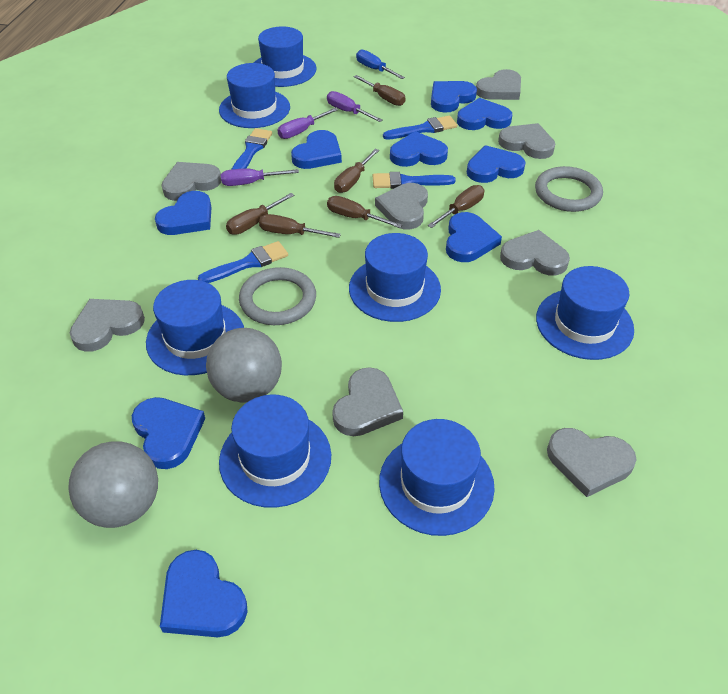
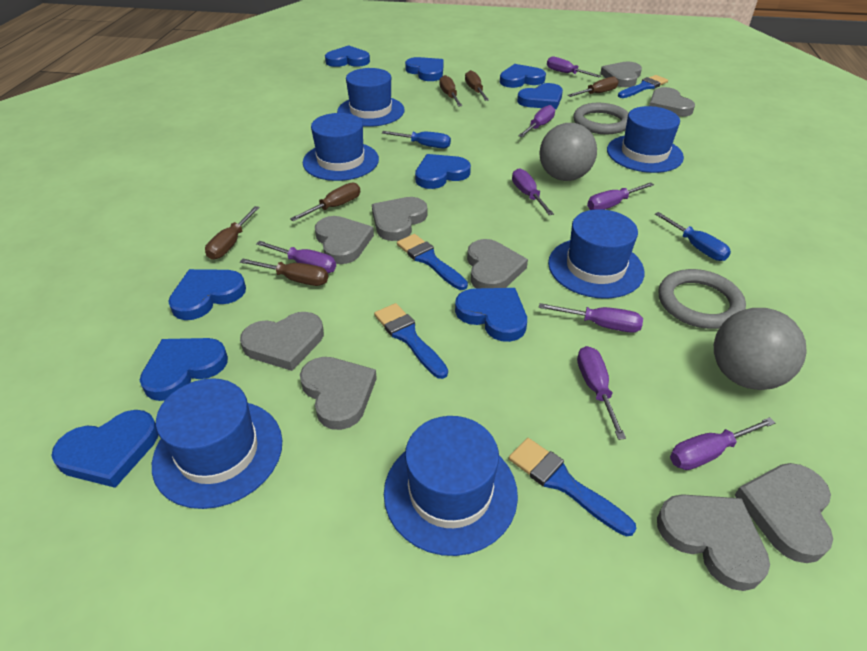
blue hat: [146,280,244,375] [219,63,290,128] [219,395,331,508] [254,26,317,87] [349,233,441,322] [379,419,495,536] [536,266,634,360] = 7 -> [152,378,282,509] [303,113,379,181] [337,68,405,127] [384,416,518,556] [548,209,644,298] [607,106,684,173] = 6
blue screwdriver: [356,50,405,79] = 1 -> [382,131,451,149] [655,212,731,261] = 2
grey heart: [70,299,145,352] [162,162,221,201] [332,367,403,436] [375,183,428,229] [476,69,521,100] [498,123,555,159] [500,230,570,276] [547,428,637,497] = 8 -> [240,312,324,371] [300,357,377,430] [315,216,374,264] [372,197,427,241] [467,239,528,288] [600,61,642,87] [649,87,695,117] [657,494,770,591] [734,463,833,563] = 9
purple screwdriver: [221,168,299,186] [277,108,338,139] [327,91,383,122] = 3 -> [256,241,336,273] [512,168,554,215] [518,105,555,137] [539,303,643,333] [547,57,601,77] [577,346,626,440] [587,182,654,210] [670,417,775,470] = 8

